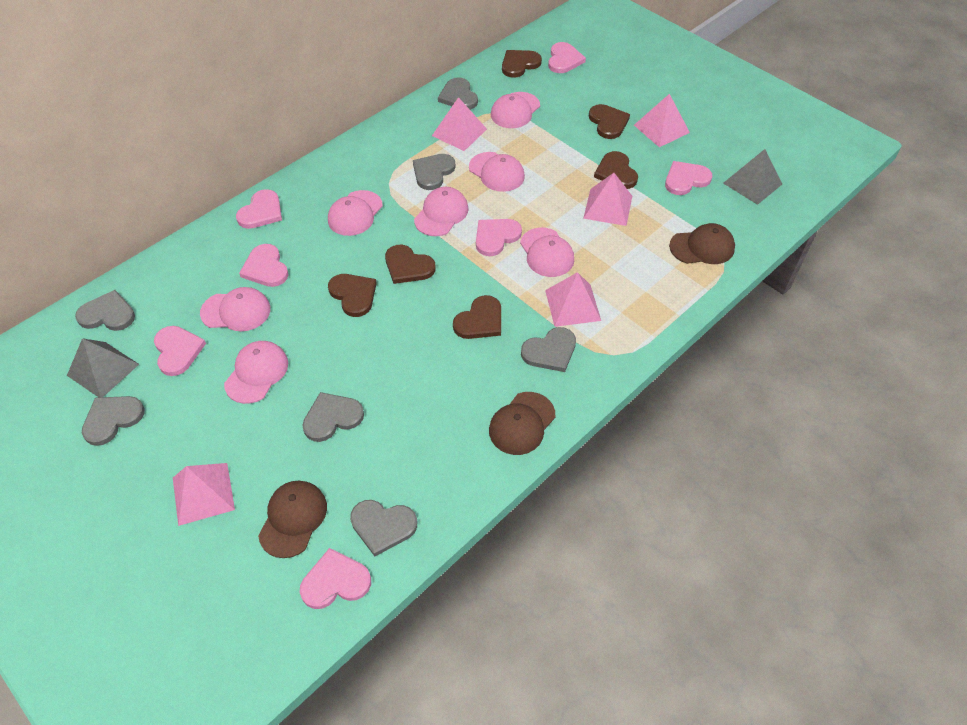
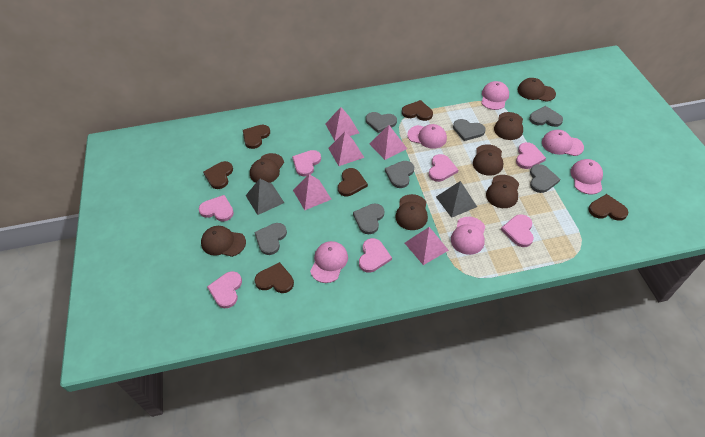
brown cap: [258,481,327,558] [489,392,555,455] [669,223,735,264] = 3 -> [201,226,246,257] [250,153,284,183] [395,194,428,230] [473,144,503,176] [486,175,519,208] [494,112,523,140] [518,78,556,102] = 7
pink cap: [200,287,270,331] [224,341,288,404] [328,190,383,236] [414,187,468,236] [469,152,525,192] [491,92,540,128] [520,228,574,277] = 7 -> [310,241,348,283] [407,124,447,149] [451,217,485,255] [481,81,509,110] [542,130,584,156] [570,159,603,194] = 6

